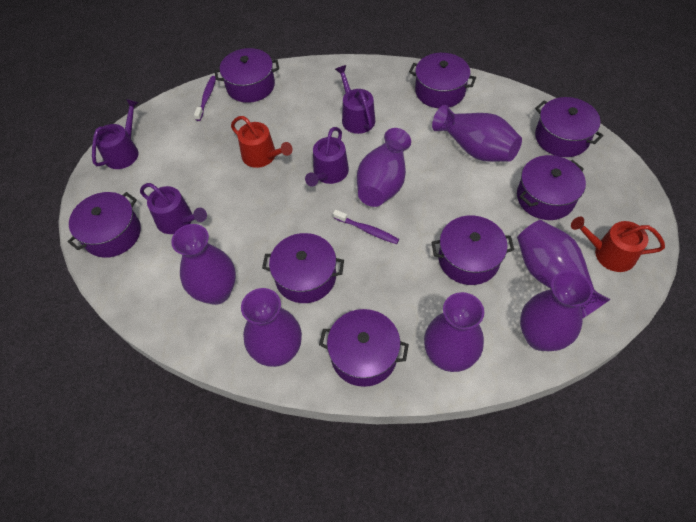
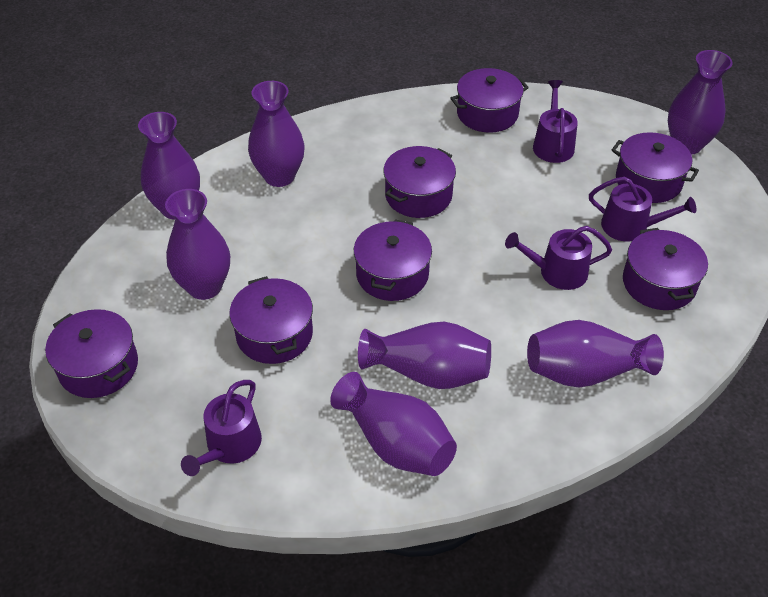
purple pot: [67,192,141,258] [215,48,279,103] [262,233,344,303] [319,309,409,387] [409,53,476,108] [432,215,514,285] [517,155,586,220] [535,97,603,157] = 8 -> [45,309,138,398] [229,276,313,364] [354,219,432,301] [383,146,456,218] [450,68,529,133] [611,132,699,203] [623,228,708,310] = 7
purple toothbrush: [194,76,216,121] [333,210,399,244] = 2 -> none = 0
red watering can: [231,116,293,168] [571,217,665,272] = 2 -> none = 0

